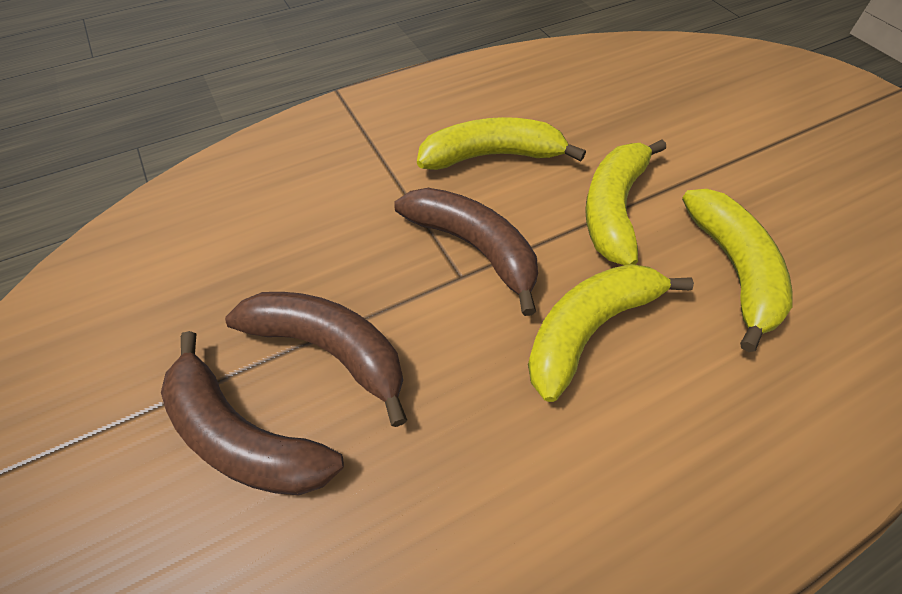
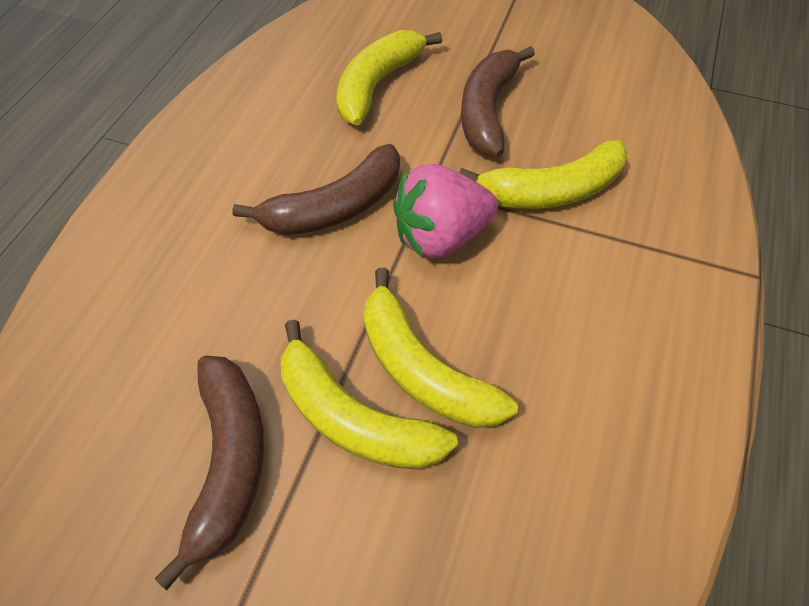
pink strawberry: none = 0 -> [393,164,498,258] = 1

